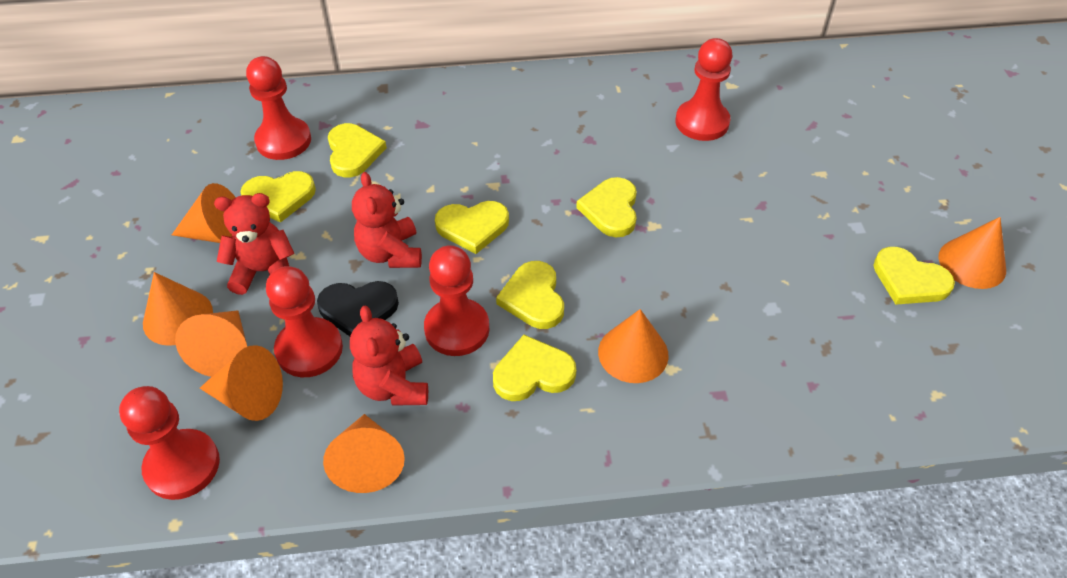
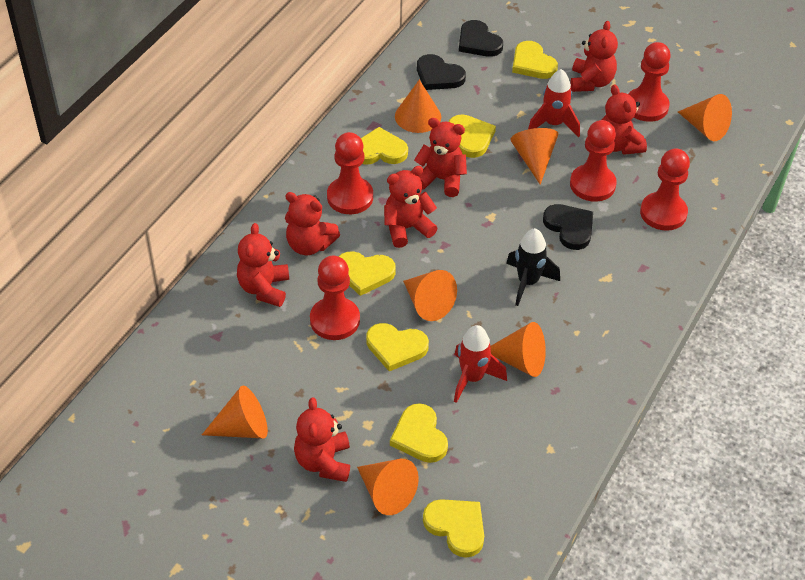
black heart: [317,281,399,336] = 1 -> [417,54,466,90] [459,20,503,57] [543,204,593,250] = 3
black rocket: none = 0 -> [506,228,560,306] = 1
red rocket: none = 0 -> [454,325,507,403] [528,69,580,137] = 2
red teddy bear: [214,193,295,295] [350,306,428,406] [352,172,422,268] = 3 -> [237,223,289,307] [285,192,340,255] [294,397,350,482] [384,166,438,248] [414,118,467,197] [570,21,618,92] [602,84,647,155] = 7

